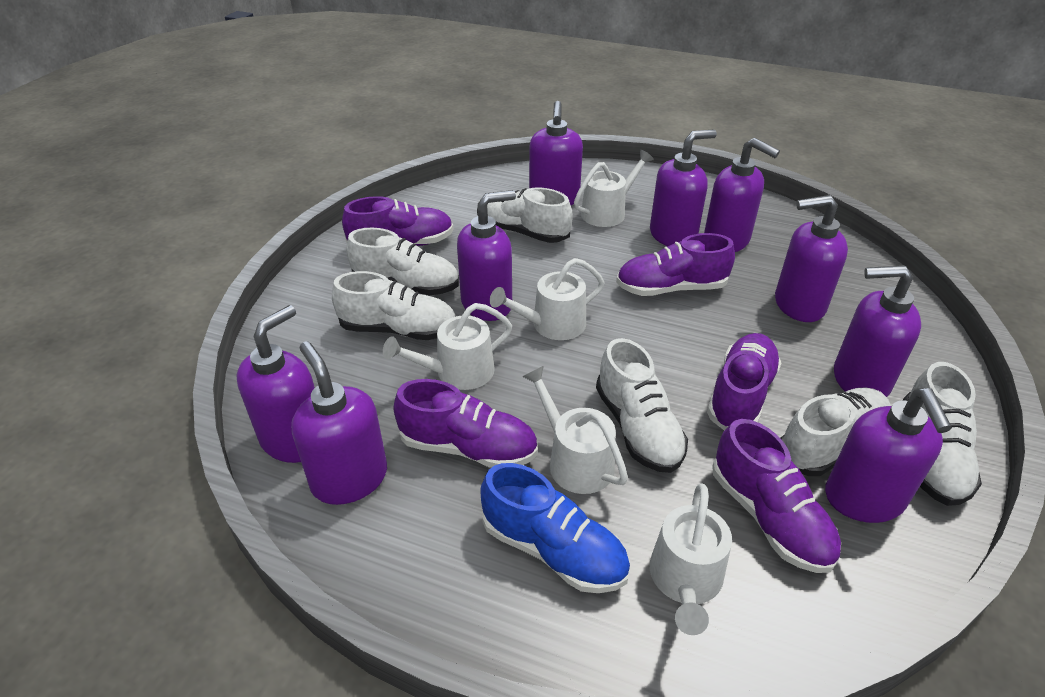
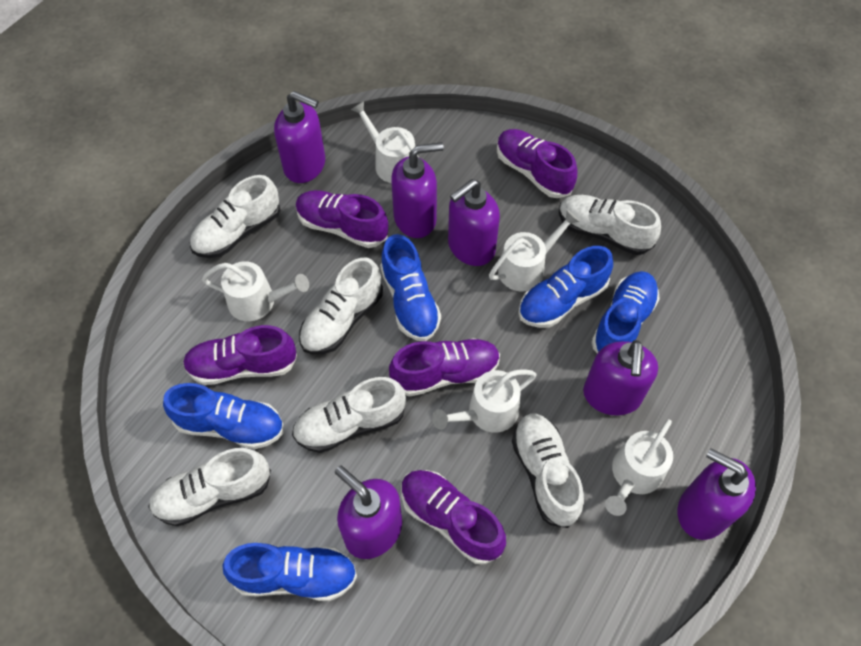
blue shoe: [480,463,630,593] = 1 -> [163,383,284,449] [222,543,357,601] [380,234,441,341] [518,246,613,328] [592,271,660,353] = 5
purple soap dispenser: [236,305,315,463] [291,341,387,505] [457,190,516,321] [529,101,583,205] [650,130,717,246] [704,138,780,252] [775,195,848,322] [825,388,952,523] [834,265,921,397] = 9 -> [274,91,325,183] [334,465,402,559] [391,142,444,238] [448,179,500,266] [583,340,658,416] [678,448,756,540] = 6

